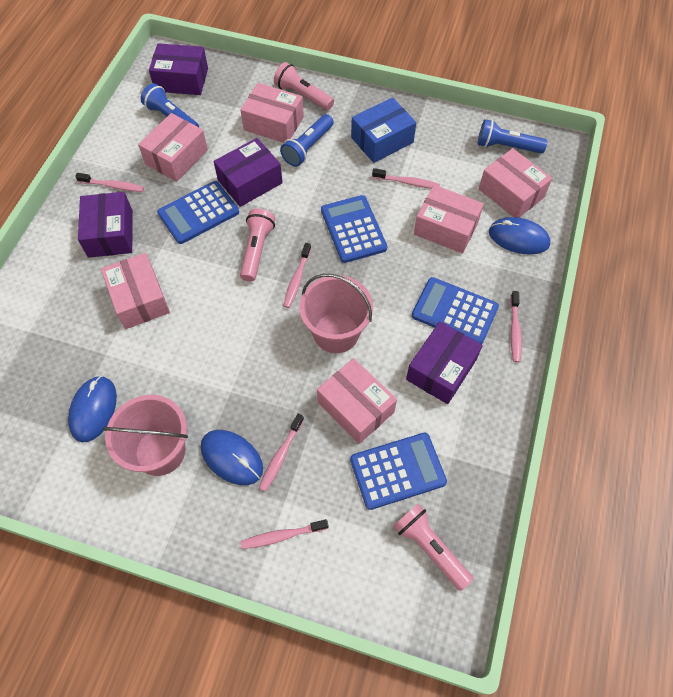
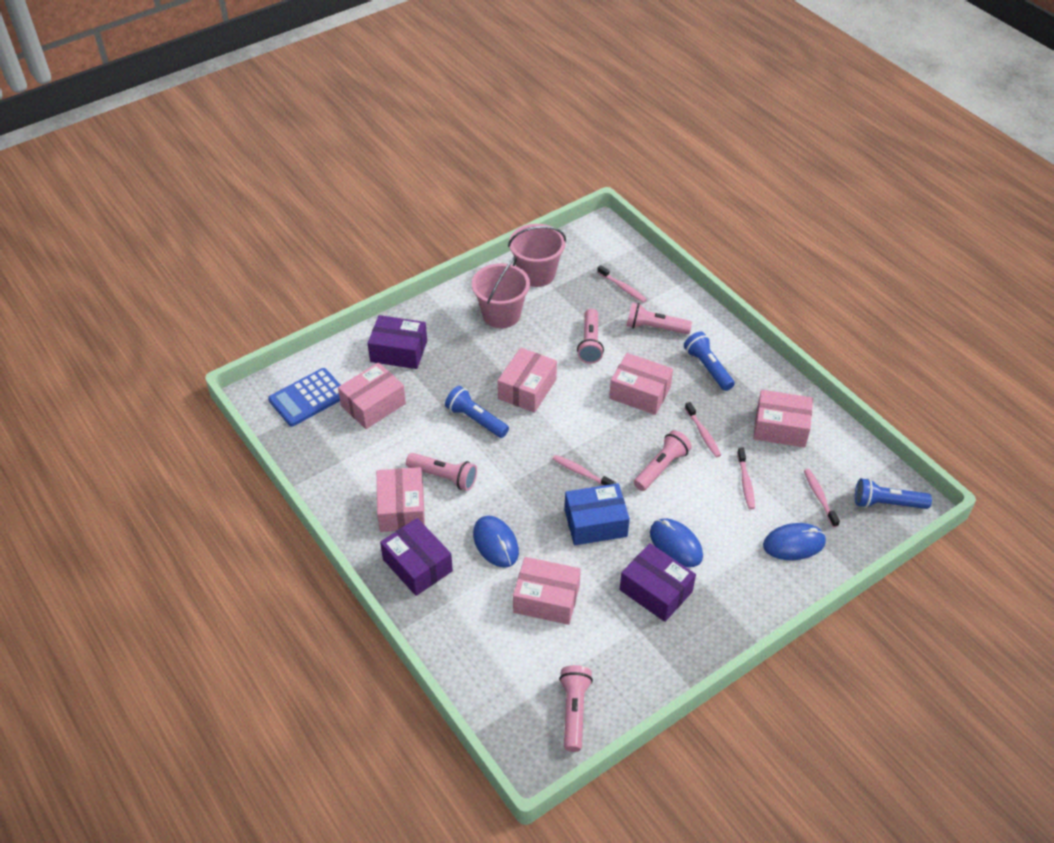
blue calculator: [157,181,239,244] [321,195,387,263] [350,433,447,510] [412,277,499,344] = 4 -> [268,368,341,427] = 1
pink flashlight: [240,209,275,282] [274,62,334,111] [393,504,473,591] = 3 -> [406,453,477,491] [559,665,593,752] [577,309,604,364] [627,303,692,334] [634,430,692,491] = 5
pink toothbrush: [75,173,144,192] [241,519,329,549] [259,414,304,492] [284,243,311,308] [372,168,440,189] [510,291,522,363] = 6 -> [552,455,616,486] [597,265,647,303] [685,402,721,457] [737,448,755,509] [804,469,840,527] = 5
purple box: [78,192,133,258] [149,43,208,95] [214,138,283,207] [406,321,483,404] = 4 -> [368,315,427,369] [380,518,453,596] [620,543,696,622] = 3

